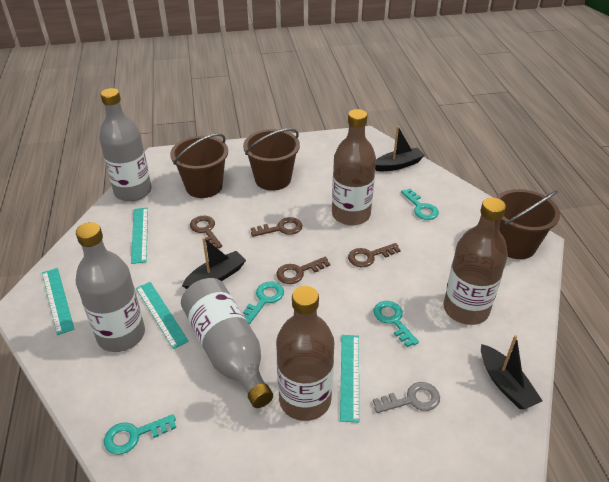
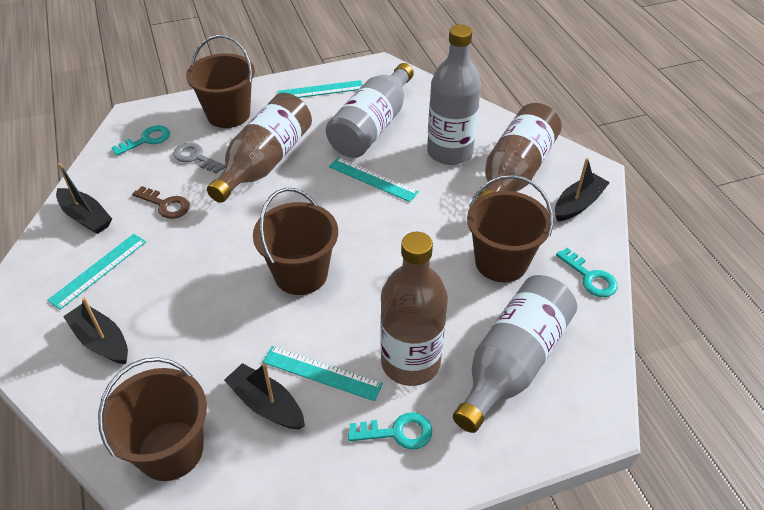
black boat: [182,238,246,289] [375,126,425,172] [481,335,542,409] = 3 -> [56,163,112,234] [63,297,128,364] [224,363,305,429] [555,158,610,221] = 4
brown bucket: [170,134,228,198] [243,129,300,191] [496,189,560,259] = 3 -> [98,357,207,481] [186,35,255,128] [253,188,338,295] [467,175,553,282] = 4
brown key: [190,216,222,248] [251,217,302,237] [276,257,330,284] [348,243,401,267] = 4 -> [132,186,190,219] = 1
turquoise key: [104,414,176,455] [243,282,284,324] [374,301,419,347] [401,189,439,220] = 4 -> [112,125,170,156] [348,412,432,450] [556,248,618,297] = 3

